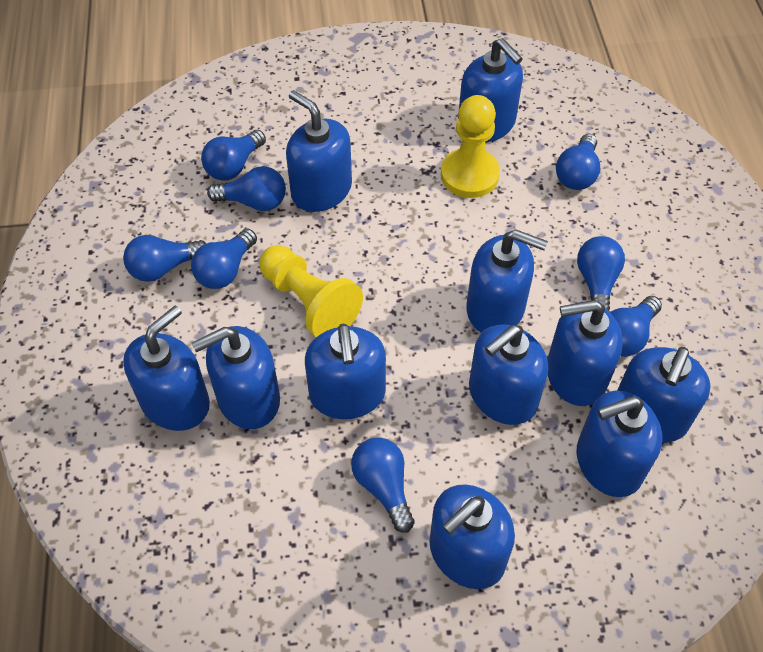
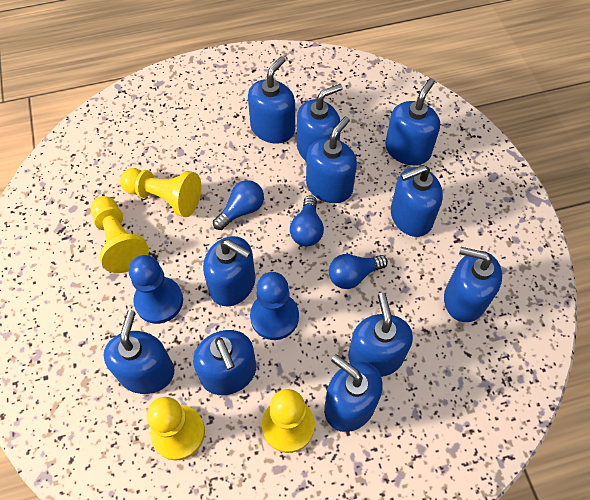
blue light bulb: [123,235,206,282] [191,229,257,289] [201,130,266,181] [207,166,286,211] [351,437,415,533] [556,133,600,190] [577,236,625,312] [610,296,662,357] = 8 -> [213,180,264,230] [290,196,324,246] [329,254,388,289] = 3
blue pawn: none = 0 -> [129,255,183,324] [250,272,299,340] = 2
yellow pawn: [259,245,363,337] [441,95,500,198] = 2 -> [91,196,149,273] [120,168,202,217] [147,397,205,461] [262,389,315,453] = 4

